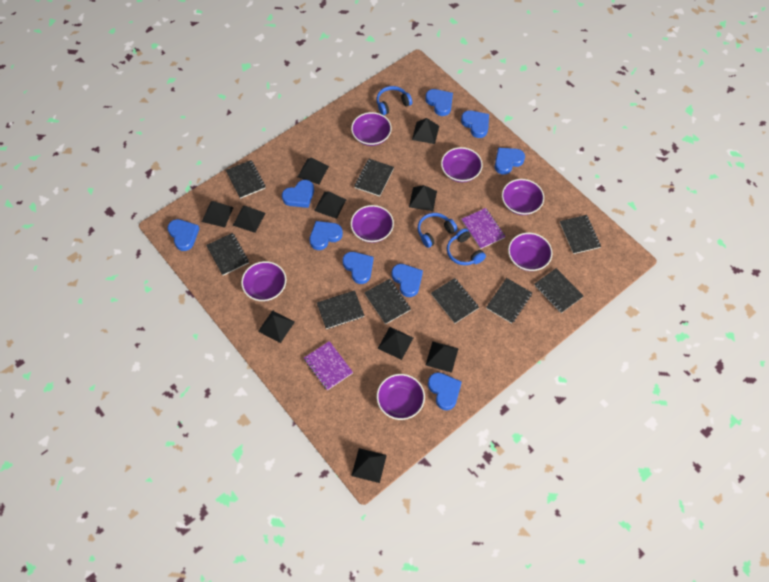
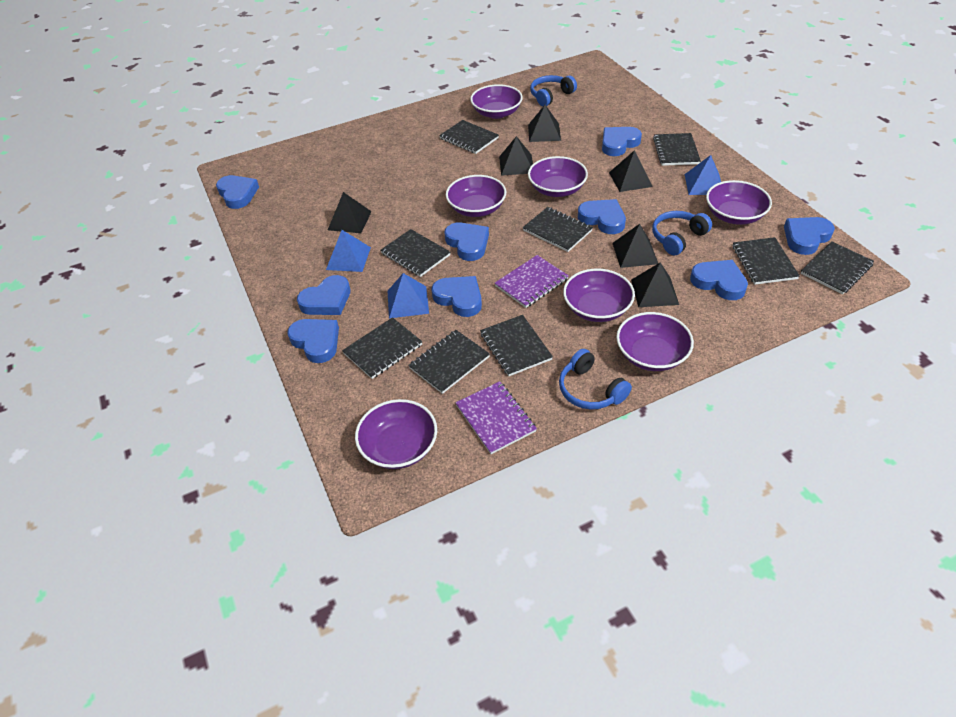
black pyramid: [202,201,234,227] [233,206,265,233] [258,310,295,343] [298,158,329,184] [314,191,346,219] [351,448,387,483] [377,327,413,360] [409,185,437,211] [412,118,439,144] [426,341,459,373] = 10 -> [328,192,372,233] [499,136,533,176] [528,105,561,142] [609,150,653,192] [613,224,658,268] [631,262,679,307] = 6
blue pyramid: none = 0 -> [326,230,371,272] [388,273,429,318] [685,155,721,195] = 3

